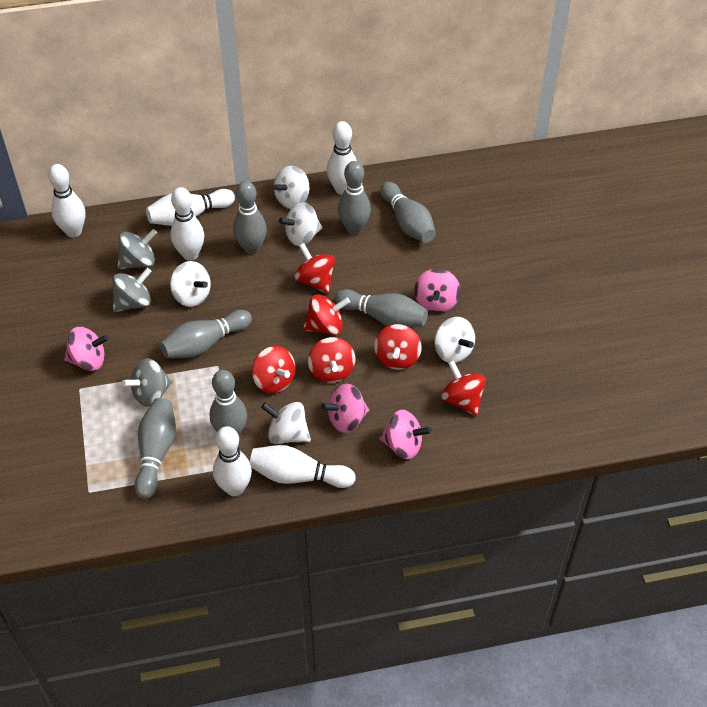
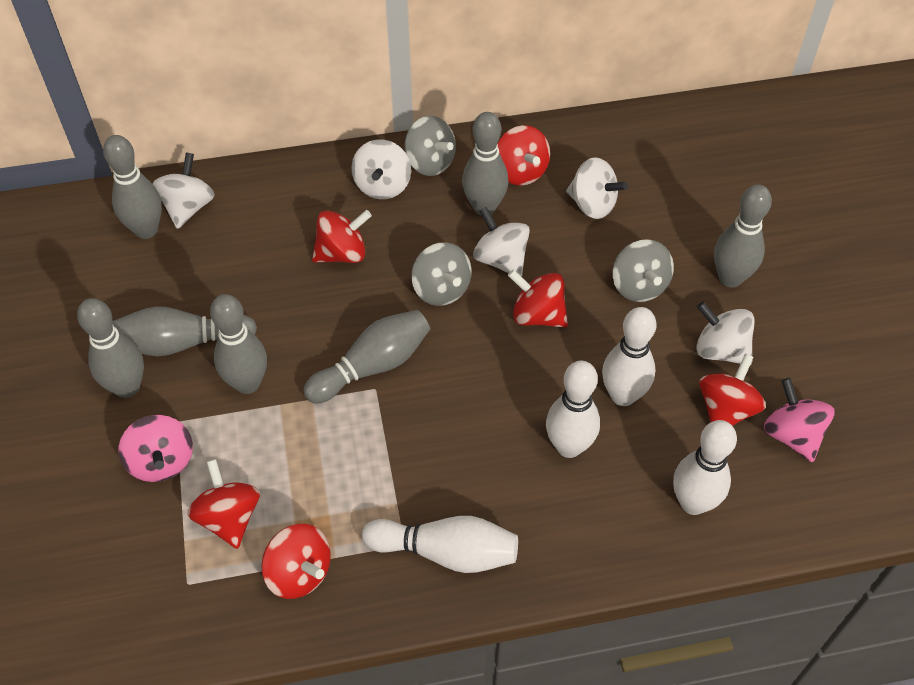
pink spinning top: [64,327,109,371] [321,384,369,433] [379,410,432,459] [414,268,460,313] = 4 -> [119,415,193,482] [764,378,835,462] = 2
white bowling pin: [48,164,86,237] [146,189,235,226] [170,187,204,261] [213,426,252,496] [250,445,356,488] [327,121,357,195] = 6 -> [362,516,518,573] [546,361,600,458] [602,307,657,406] [673,420,737,515] = 4

